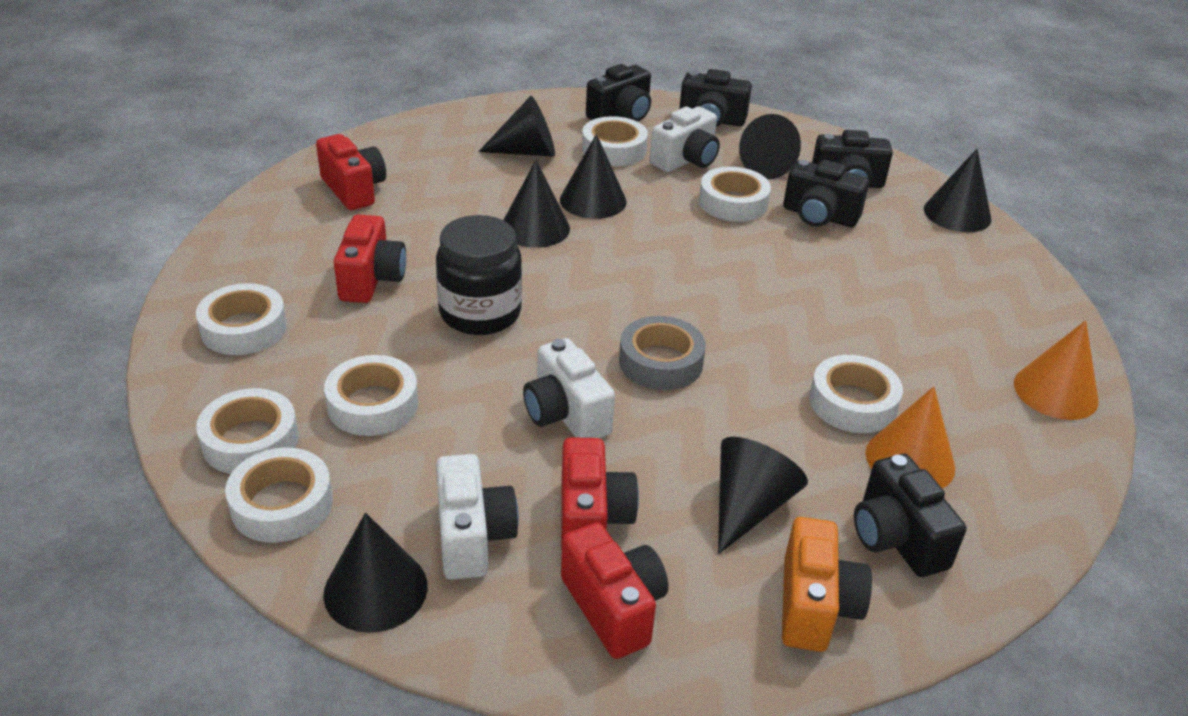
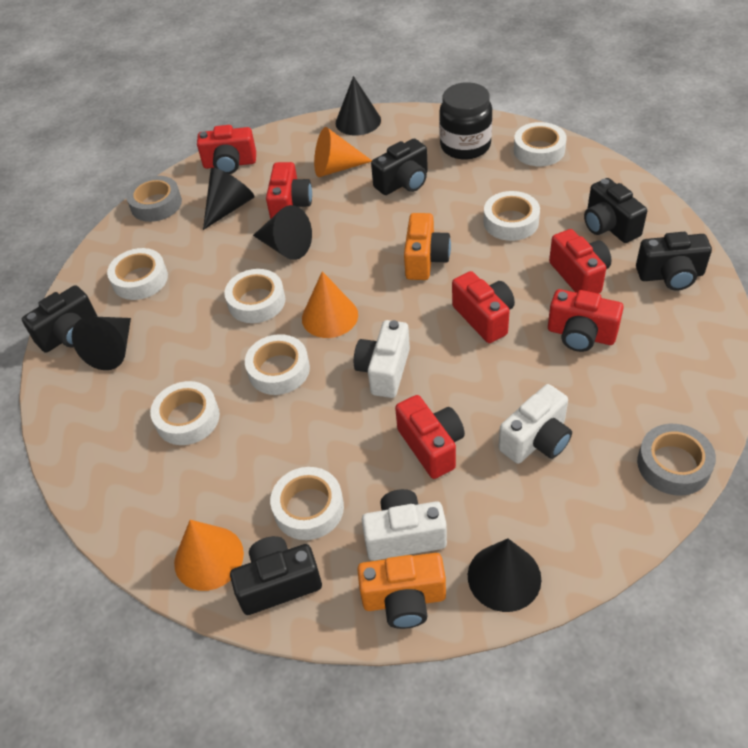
black cone: [323,513,428,633] [478,96,555,157] [504,160,570,248] [560,134,627,219] [718,437,808,554] [739,114,801,179] [924,149,991,232] = 7 -> [72,316,131,370] [203,168,255,230] [253,205,312,260] [336,76,381,136] [468,539,541,612] = 5
grey tape: [619,316,706,390] = 1 -> [126,176,182,222] [637,424,716,496] = 2
orange camera: [782,517,872,652] = 1 -> [357,553,446,629] [404,213,451,280] = 2
orange cone: [865,387,955,488] [1014,320,1099,420] = 2 -> [174,520,244,591] [302,271,358,338] [314,127,372,177] = 3
red camera: [316,134,386,210] [334,214,406,303] [561,437,639,550] [561,522,668,659] = 4 -> [197,125,256,174] [266,162,312,219] [395,395,465,479] [452,271,515,343] [548,289,624,352] [549,229,612,294] = 6

